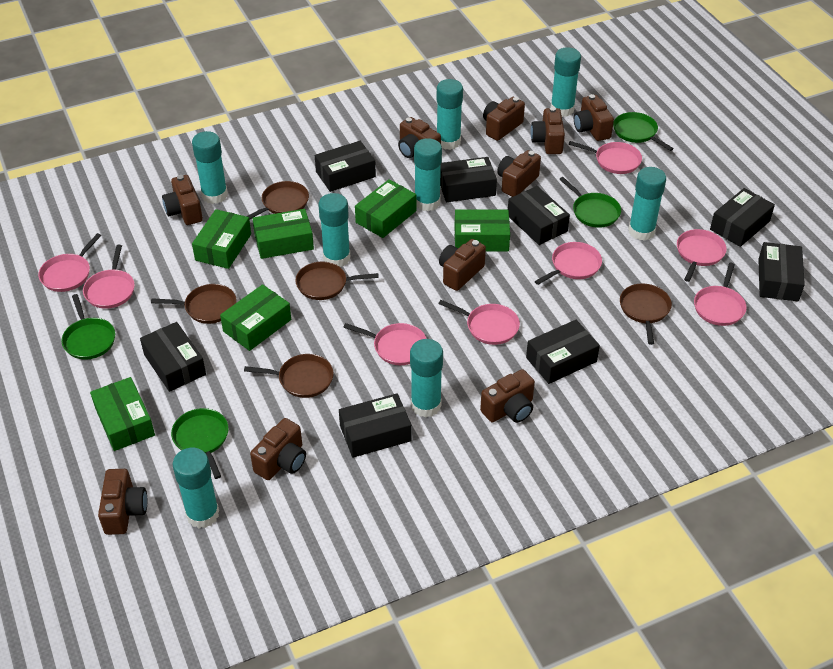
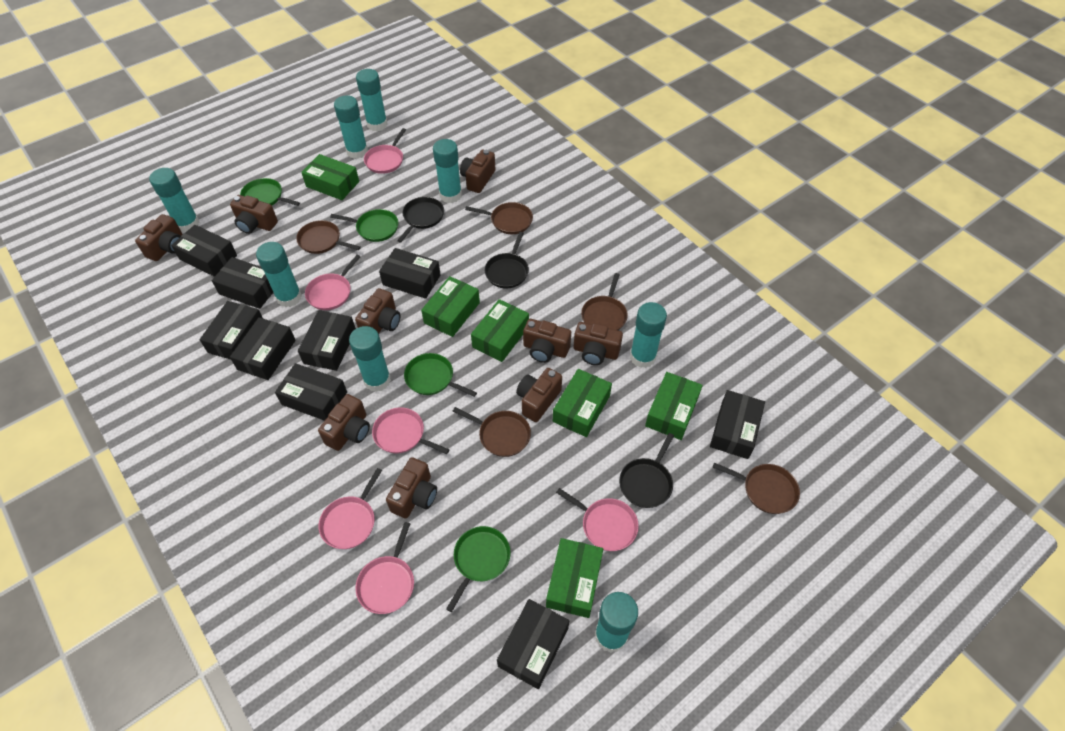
black box: [140,322,206,392] [315,141,376,192] [339,393,412,458] [440,157,497,202] [508,186,570,245] [526,320,600,384] [710,188,775,247] [758,242,805,301] = 8 -> [171,225,237,277] [200,301,263,360] [212,257,273,309] [230,317,296,380] [275,363,347,421] [298,310,356,371] [379,248,441,299] [497,599,570,689] [710,390,765,459] = 9
black pan: none = 0 -> [397,197,444,243] [484,232,529,289] [619,433,674,508] = 3
brown camera: [98,469,147,535] [162,175,203,225] [250,418,306,480] [398,117,441,158] [439,239,486,291] [480,369,535,423] [483,97,525,141] [497,150,541,197] [531,107,565,154] [574,94,614,141] = 10 -> [135,214,183,261] [230,195,278,234] [318,394,370,451] [355,288,400,334] [386,457,437,518] [460,150,495,193] [516,368,562,422] [523,319,571,363] [574,322,623,365] = 9
pink pan: [38,233,101,292] [83,245,135,309] [343,323,427,365] [438,300,520,345] [535,242,602,285] [569,141,642,174] [677,229,727,282] [694,263,747,326] = 8 -> [305,255,360,310] [319,468,382,549] [355,522,414,614] [364,128,406,174] [372,407,449,454] [556,488,639,551] = 6

